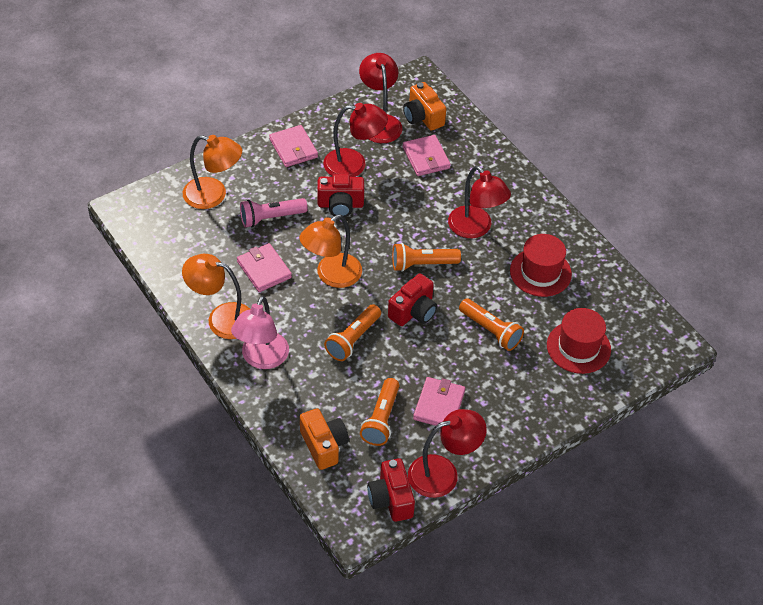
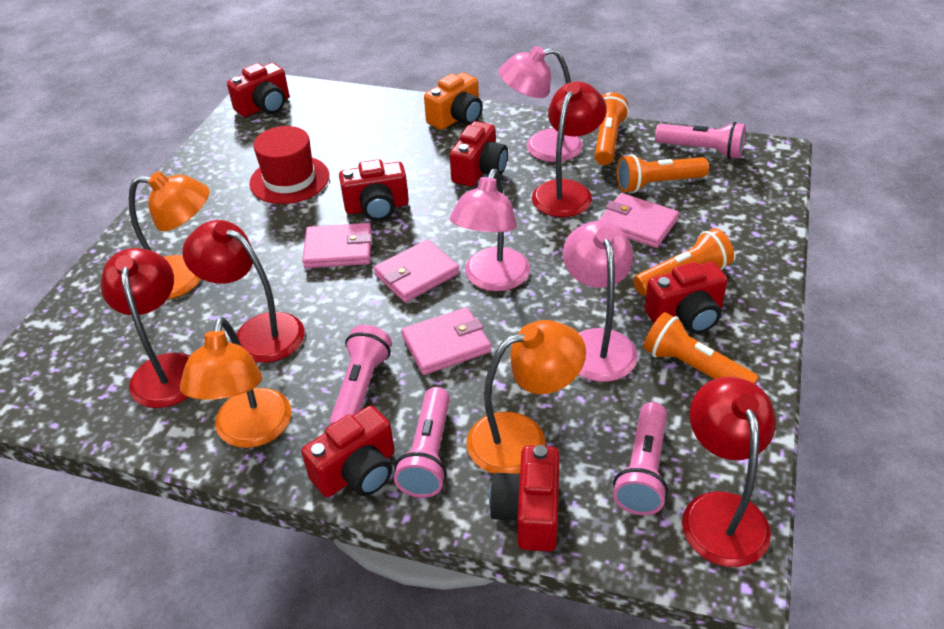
orange camera: [300,408,349,470] [403,82,446,131] = 2 -> [424,72,483,130] = 1
pink flashlight: [240,198,308,227] = 1 -> [329,325,392,426] [394,387,450,498] [613,402,668,515] [655,122,746,159] = 4
pink lamp: [231,296,289,369] = 1 -> [450,169,530,291] [499,46,583,162] [563,221,638,382] = 3
red camera: [317,174,364,217] [367,458,415,522] [388,274,437,326] = 3 -> [227,63,289,117] [301,405,395,497] [339,159,409,221] [450,121,508,187] [489,445,559,551] [644,262,728,334] = 6
red hat: [510,234,572,297] [547,308,611,374] = 2 -> [249,126,329,204] = 1

